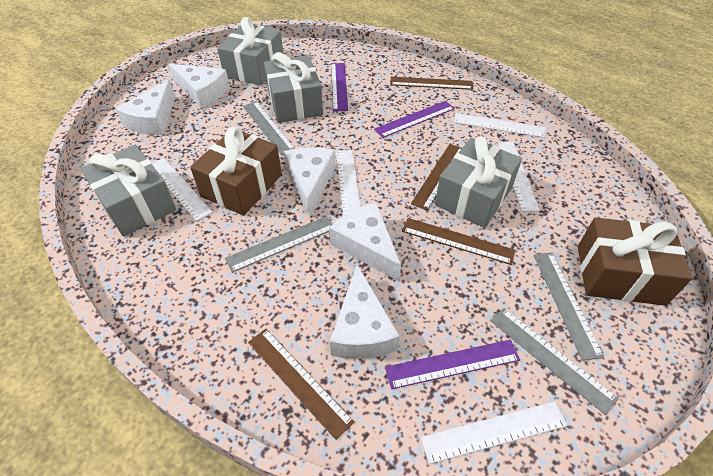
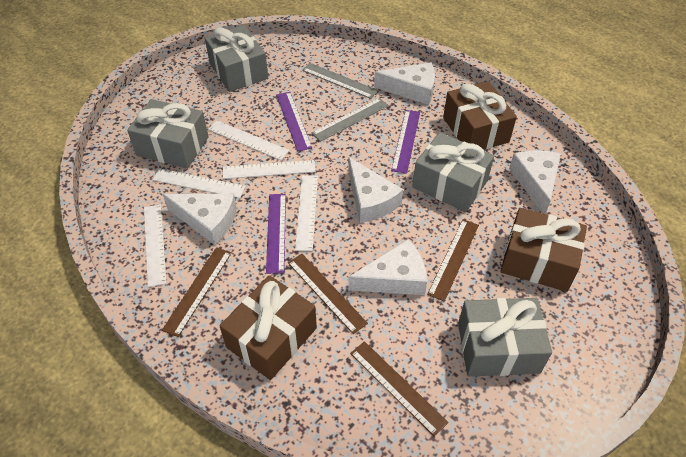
brown gift: [190,126,282,215] [578,218,692,306] = 2 -> [220,275,317,380] [443,81,517,150] [501,208,587,292] = 3
grey ruler: [225,216,332,273] [243,101,295,155] [491,308,619,415] [534,253,604,361] = 4 -> [302,63,378,99] [312,98,389,142] = 2

